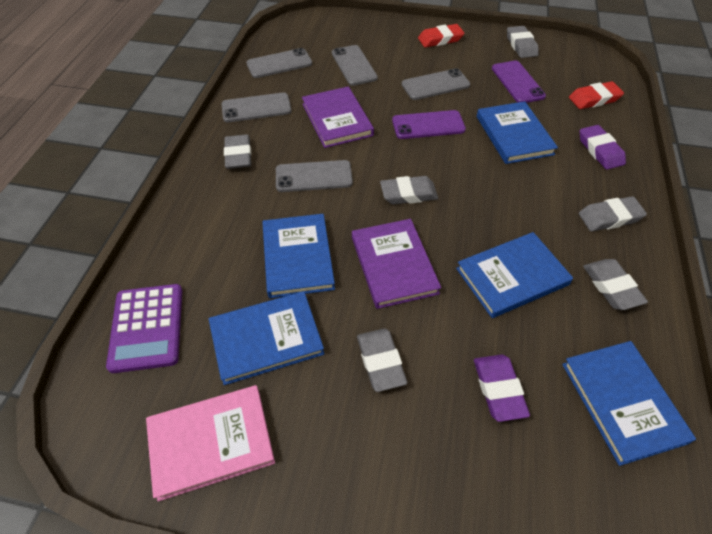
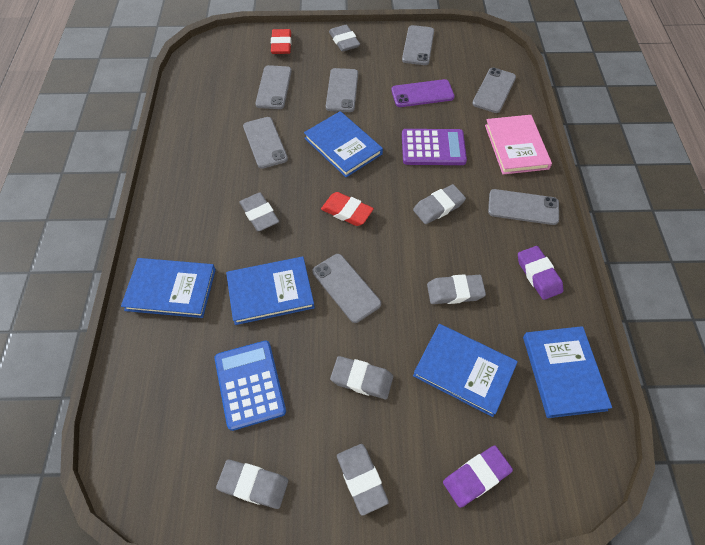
blue calculator: none = 0 -> [214,341,286,431] = 1
grey eraser: [224,134,252,169] [357,329,407,392] [380,176,438,204] [507,26,539,58] [579,196,647,231] [583,259,648,310] = 6 -> [216,460,288,509] [239,192,279,231] [329,25,360,52] [330,356,393,399] [337,444,389,516] [413,184,466,224] [427,274,486,304] = 7
grey phone: [221,92,292,122] [246,48,312,78] [276,160,353,192] [332,45,378,86] [402,68,470,100] = 5 -> [243,117,288,169] [255,65,292,109] [313,254,381,323] [326,68,358,112] [402,25,434,65] [472,68,516,113] [488,189,559,225] = 7
purple book: [302,87,374,148] [352,219,441,309] = 2 -> none = 0
purple phone: [392,110,466,139] [492,61,546,103] = 2 -> [391,79,455,107] = 1

